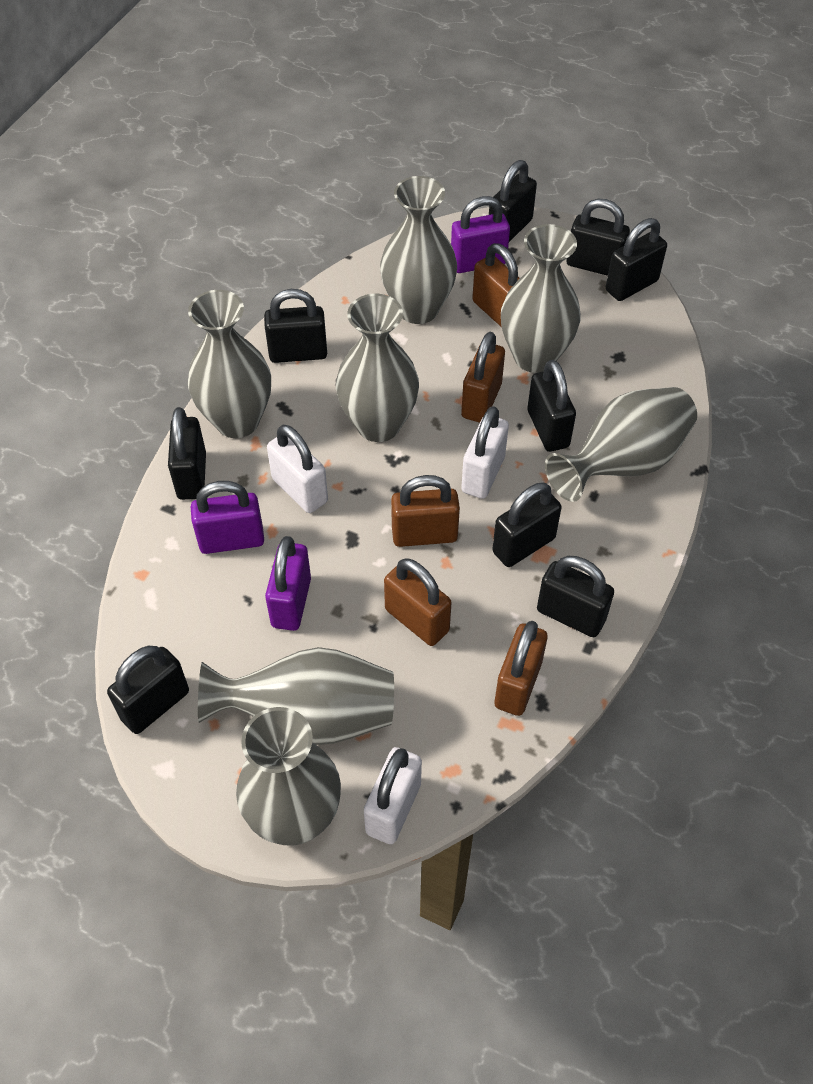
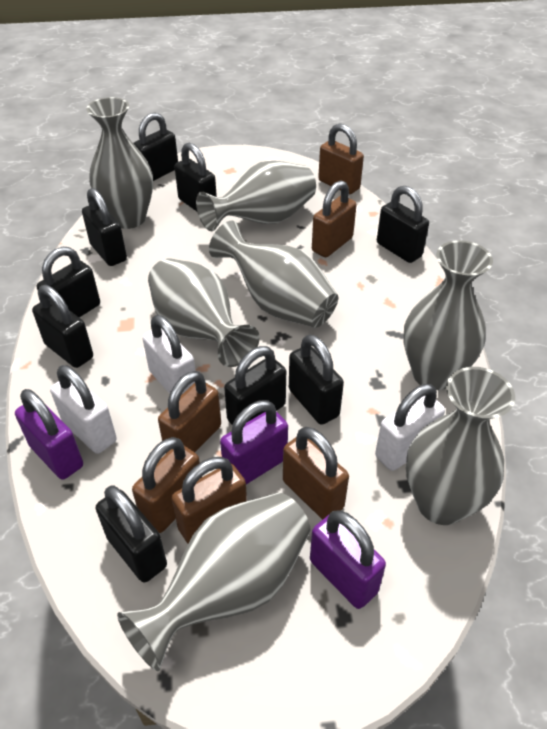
brown padlock: [384,558,452,646] [391,475,460,547] [461,332,505,423] [472,243,520,326] [494,621,548,716] = 5 -> [132,437,202,533] [158,371,221,452] [171,457,247,543] [283,427,349,520] [312,180,357,257] [318,123,364,194] = 6

